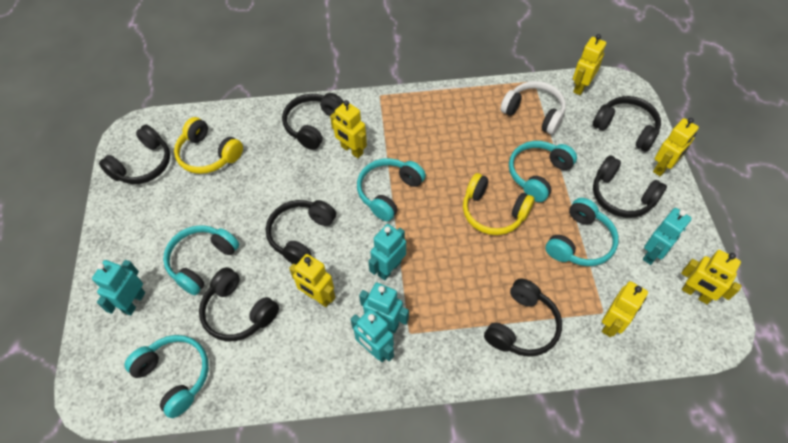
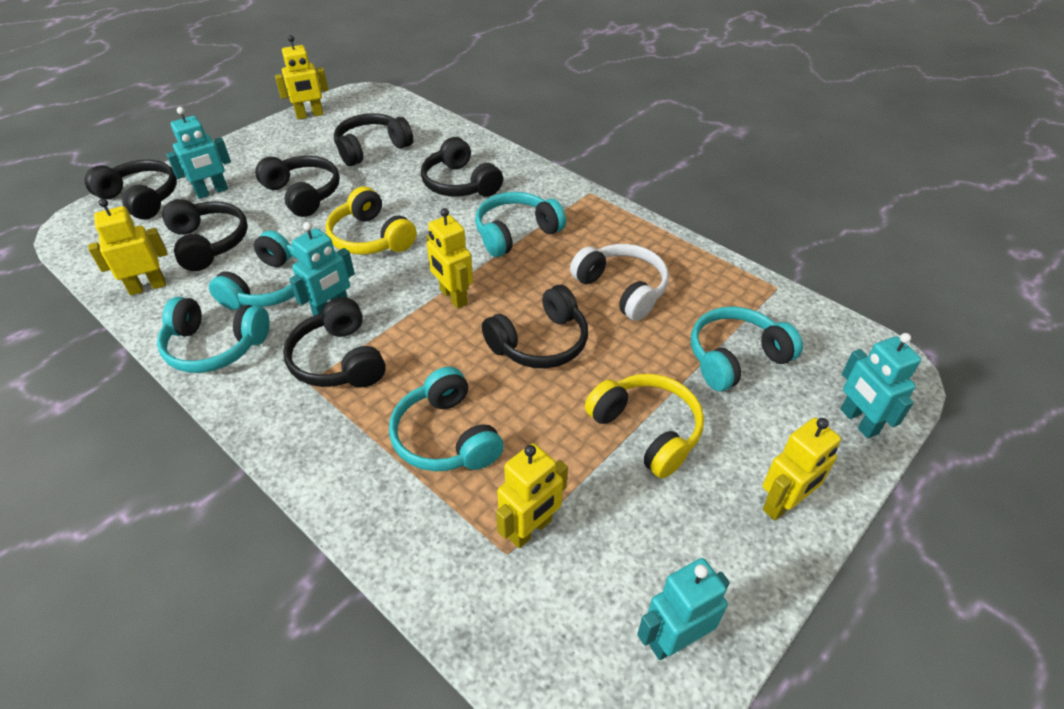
turquoise robot: [92,260,145,316] [351,309,394,362] [359,282,409,333] [368,224,406,280] [643,208,692,265] = 5 -> [166,107,231,199] [289,222,355,316] [637,558,730,660] [841,333,921,439] = 4
yellow robot: [289,254,336,307] [330,100,367,158] [573,34,606,95] [602,281,648,337] [653,118,699,176] [681,250,742,304] = 6 -> [88,199,168,295] [275,35,328,120] [427,208,473,309] [496,443,568,548] [763,418,841,520] = 5

